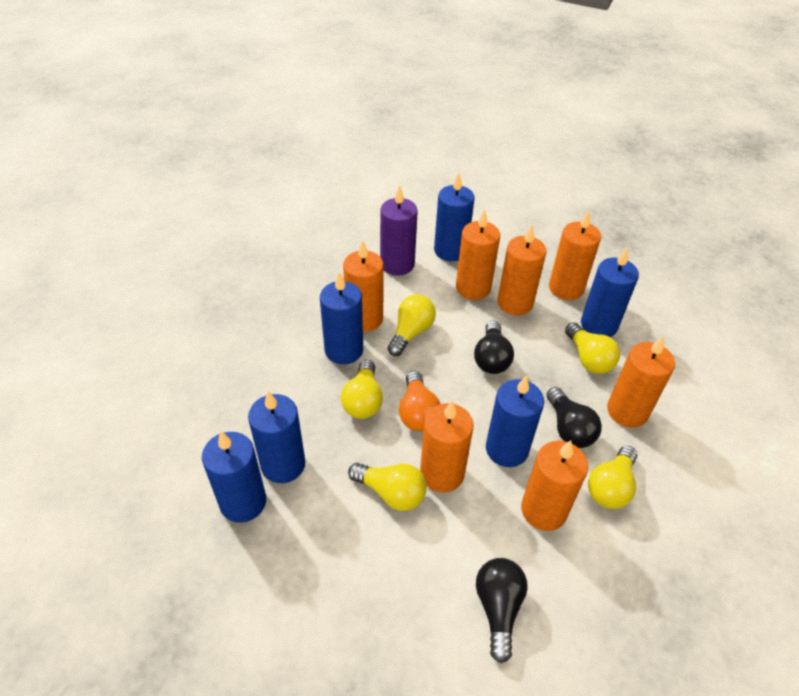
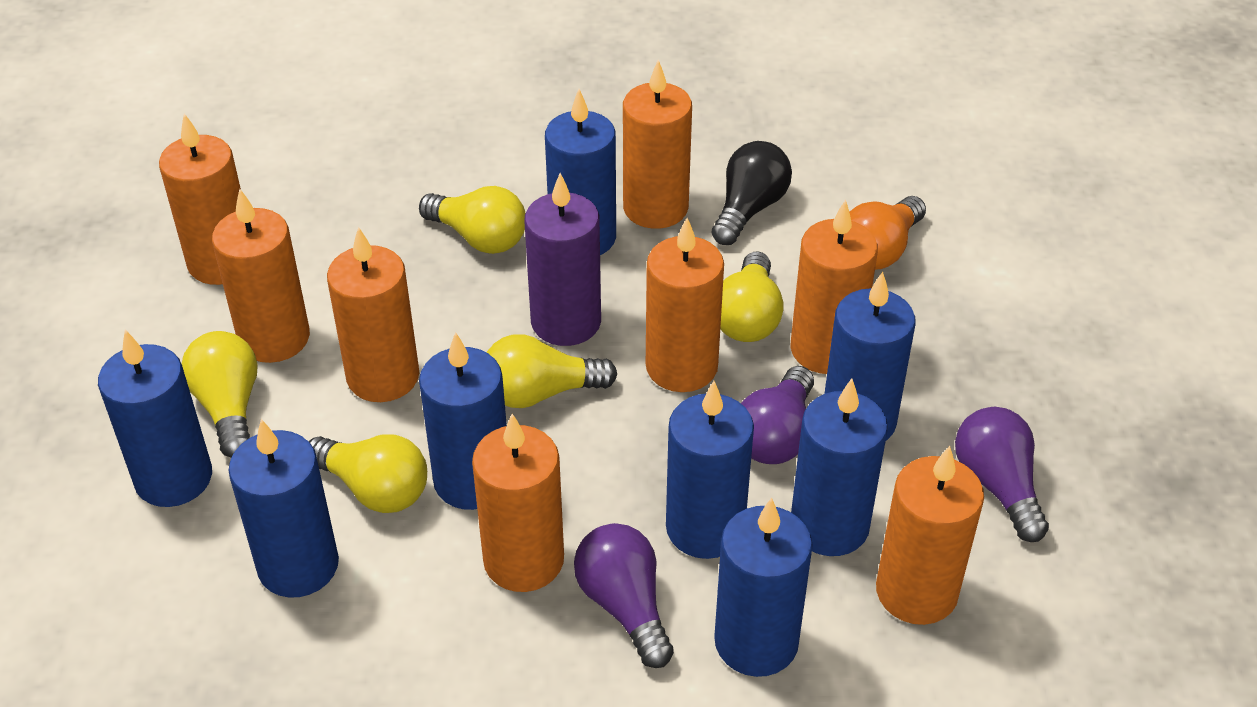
black light bulb: [474,321,514,374] [476,558,528,663] [547,387,602,448] = 3 -> [711,141,792,245] = 1
blue candle: [202,431,266,523] [248,391,306,483] [320,272,363,364] [434,173,475,261] [486,375,544,467] [581,248,639,337] = 6 -> [98,330,212,507] [228,419,339,598] [419,332,507,510] [545,89,616,255] [666,381,754,559] [714,498,813,677] [791,378,888,556] [824,272,916,440] = 8
orange candle: [343,240,384,332] [420,401,474,493] [456,210,500,300] [497,225,546,315] [521,441,588,531] [549,210,601,300] [607,335,675,428] = 7 -> [159,113,241,285] [212,189,310,363] [327,227,419,402] [472,414,564,592] [623,60,692,229] [646,218,724,392] [790,199,878,374] [876,446,984,625] = 8
purple light bulb: none = 0 -> [574,523,674,668] [741,366,814,464] [955,407,1049,542] = 3

